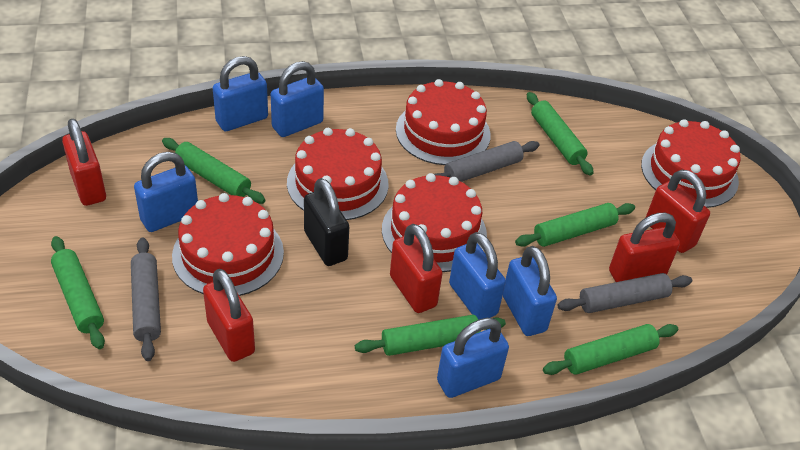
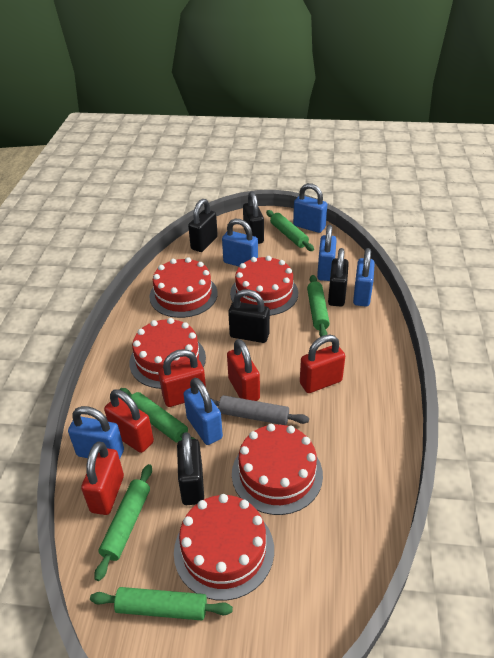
black padlock: [304,178,349,266] = 1 -> [177,432,204,505] [188,199,218,252] [228,289,270,343] [243,191,264,244] [328,248,349,307] = 5
green rolling pin: [51,236,105,349] [162,138,266,204] [355,315,506,356] [515,203,635,247] [527,92,594,176] [543,324,678,375] = 6 -> [90,587,233,620] [94,464,152,581] [120,388,195,443] [266,210,314,251] [307,275,330,337] = 5
grey rolling pin: [131,237,161,361] [434,141,539,182] [557,273,692,313] = 3 -> [212,395,309,425] = 1

